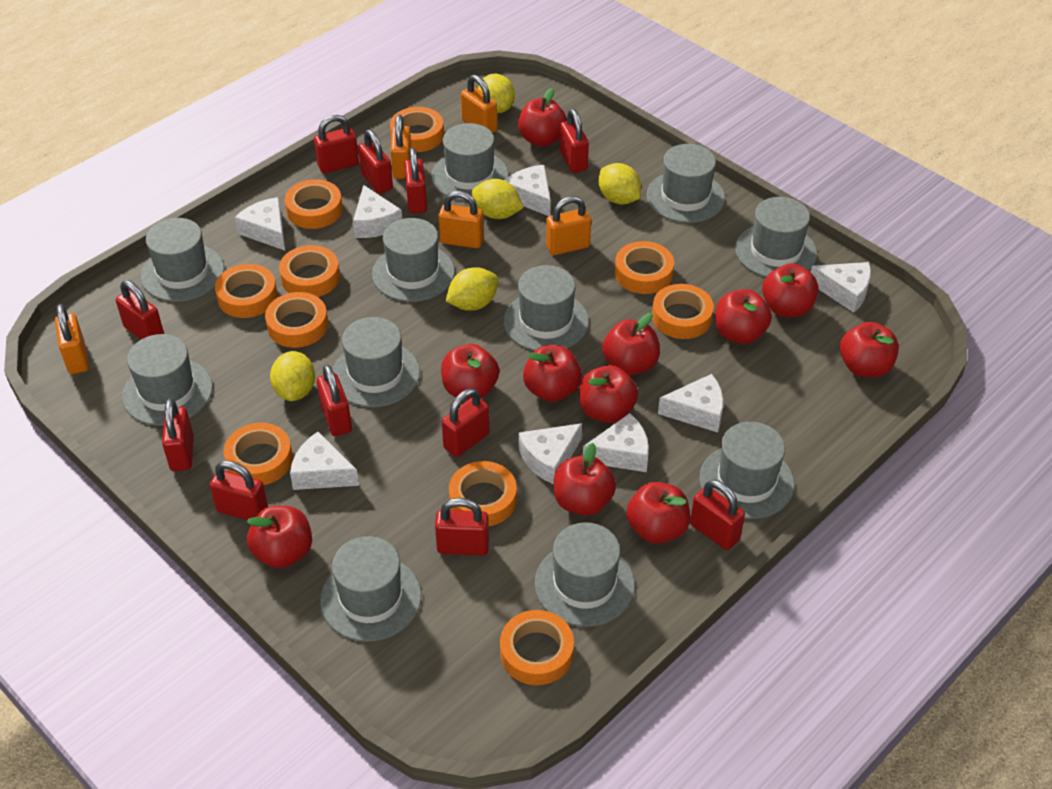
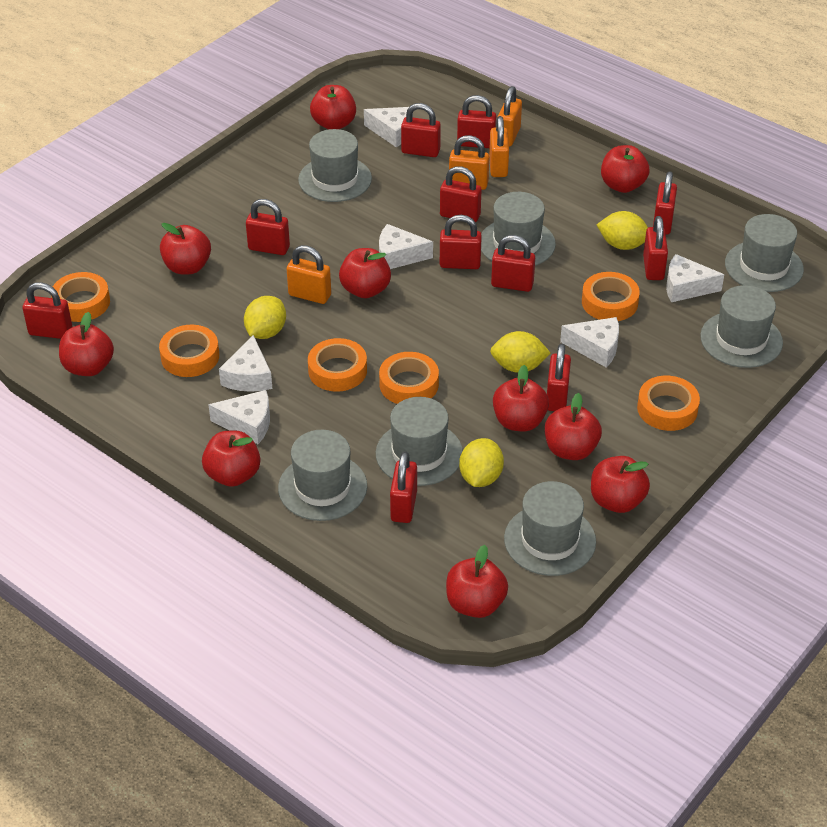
grey hat: [122,334,213,426] [141,218,224,302] [320,536,421,642] [333,317,420,407] [372,218,455,302] [431,123,508,201] [504,265,589,351] [535,522,635,627] [646,144,725,223] [699,422,794,519] [735,197,817,277] = 11 -> [278,430,367,521] [298,129,372,202] [376,397,463,486] [481,192,556,266] [504,481,596,576] [700,285,783,368] [725,214,804,292] = 7
orange padlock: [55,304,89,374] [390,115,412,179] [439,191,484,248] [461,75,497,133] [546,196,591,255] = 5 -> [287,245,331,304] [449,135,489,190] [489,116,509,177] [498,86,522,147] = 4
orange tape: [215,264,277,318] [224,423,293,485] [265,292,328,348] [279,245,340,297] [285,179,343,229] [390,107,444,152] [449,461,517,526] [500,610,574,685] [615,241,674,294] [652,284,714,339] = 10 -> [51,272,110,322] [159,325,219,377] [308,338,367,392] [379,352,439,404] [582,272,640,321] [637,376,700,431] = 6
red apple: [247,506,312,568] [441,344,499,400] [518,88,567,147] [523,345,582,402] [554,443,616,516] [579,365,638,423] [602,313,660,375] [626,482,690,544] [715,289,772,344] [762,263,818,317] [840,322,899,377] = 11 -> [59,312,114,376] [160,223,211,275] [202,430,260,487] [310,85,356,129] [339,248,391,298] [446,545,508,618] [493,365,549,431] [545,393,602,460] [591,456,650,513] [601,145,650,193] = 10
white cheese: [234,197,285,250] [290,432,359,490] [353,185,402,238] [504,165,551,216] [519,423,582,484] [583,413,649,472] [658,374,723,432] [811,262,871,313] = 8 -> [208,390,270,444] [219,335,272,392] [364,107,413,147] [379,224,433,269] [560,317,619,368] [666,254,724,302] = 6
yellow lemon: [270,351,315,401] [446,267,499,311] [472,179,524,219] [478,74,515,113] [599,163,641,204] = 5 -> [244,296,286,339] [459,438,504,487] [490,331,550,373] [596,211,648,250] = 4

